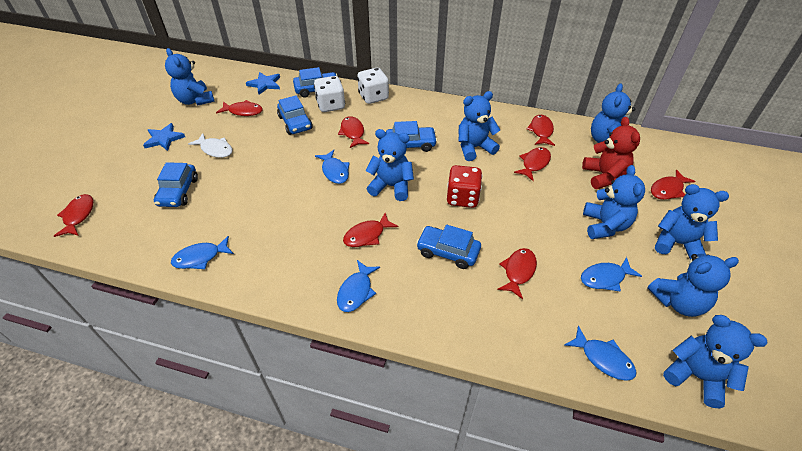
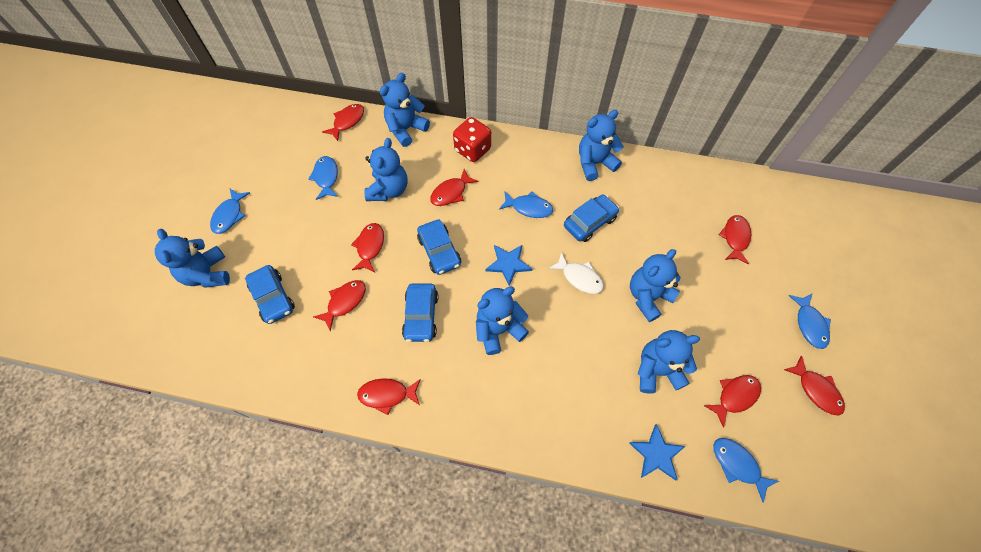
blue car: [154,162,198,207] [277,95,313,135] [293,67,337,98] [386,121,437,152] [416,224,481,269] = 5 -> [245,265,295,324] [402,283,438,342] [417,220,461,275] [564,194,619,242] = 4
blue teddy bear: [165,48,215,106] [365,129,414,201] [458,91,500,161] [583,165,645,239] [591,84,635,143] [648,254,739,317] [655,184,729,259] [663,315,768,408] = 8 -> [155,229,230,288] [364,138,408,201] [380,73,430,147] [476,286,529,355] [579,110,624,181] [630,249,681,322] [638,330,700,393] = 7
red teddy bear: [582,117,640,189] = 1 -> none = 0
white dice: [314,76,345,112] [357,68,389,104] = 2 -> none = 0

